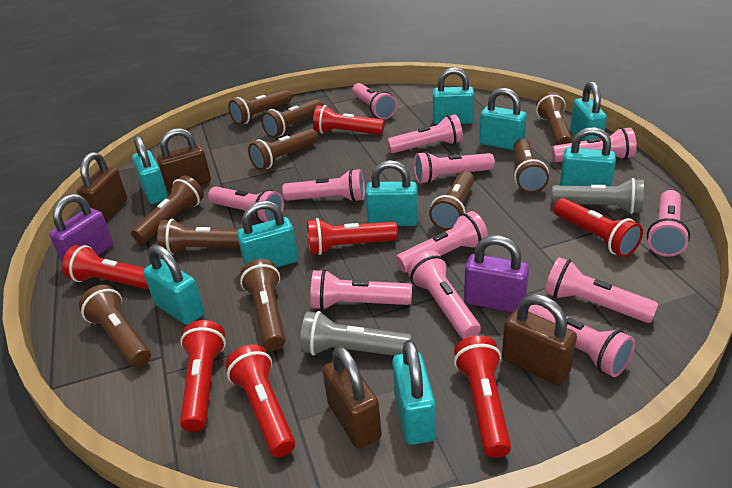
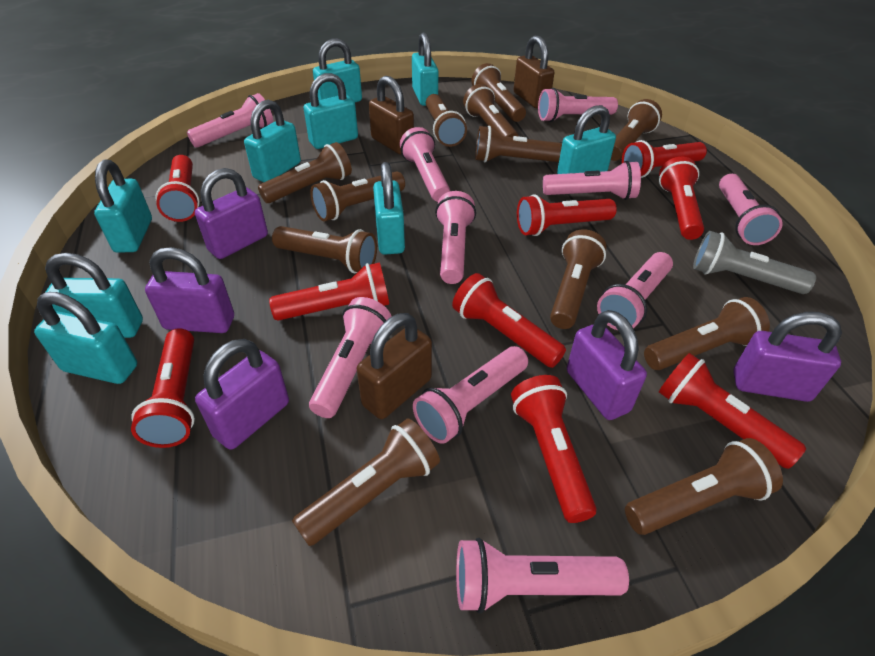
brown flashlight: [79,285,151,368] [131,175,204,243] [157,219,240,255] [228,90,292,125] [240,259,286,351] [248,129,318,170] [261,99,323,138] [429,171,474,230] [514,138,549,193] [536,92,573,145] = 10 -> [258,142,352,203] [272,226,377,273] [292,418,440,546] [310,171,405,221] [426,94,467,147] [463,84,519,137] [472,63,526,122] [475,126,562,162] [550,229,606,329] [611,99,662,161] [625,438,783,535] [644,297,770,370] = 12
brown padlock: [77,152,127,222] [157,128,211,193] [322,346,382,448] [502,294,577,385] = 4 -> [357,313,432,419] [369,76,414,154] [514,35,554,108] = 3
grey flashlight: [300,311,412,356] [551,178,644,214] = 2 -> [693,231,816,294] = 1
pink flashlight: [208,186,284,223] [282,169,365,202] [310,269,412,310] [352,83,397,119] [387,114,463,153] [396,211,488,273] [407,251,481,339] [414,151,495,184] [528,305,635,377] [545,257,658,323] [551,127,637,162] [647,190,690,257] = 12 -> [187,93,273,148] [309,297,392,418] [400,127,450,202] [413,346,528,444] [435,191,476,284] [456,538,629,614] [538,88,618,122] [543,161,641,200] [597,252,673,330] [719,174,783,245] = 10
purple padlock: [49,194,114,262] [464,235,529,313] = 2 -> [145,247,234,333] [195,168,268,259] [195,339,289,450] [567,310,647,420] [733,312,842,402] = 5
red flashlight: [62,245,149,290] [180,320,226,432] [225,344,295,457] [307,218,398,255] [313,105,384,135] [454,336,511,458] [553,198,643,257] = 7 -> [131,328,195,448] [155,155,200,222] [269,262,389,321] [452,273,566,368] [511,375,597,523] [517,194,617,236] [622,140,707,178] [659,157,704,240] [659,353,806,469] = 9

